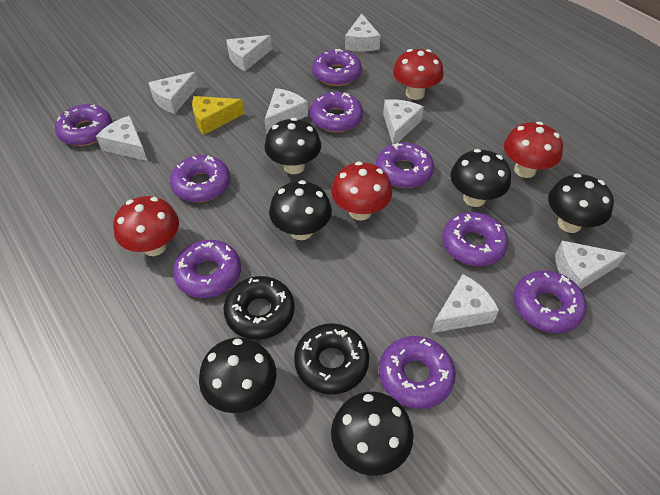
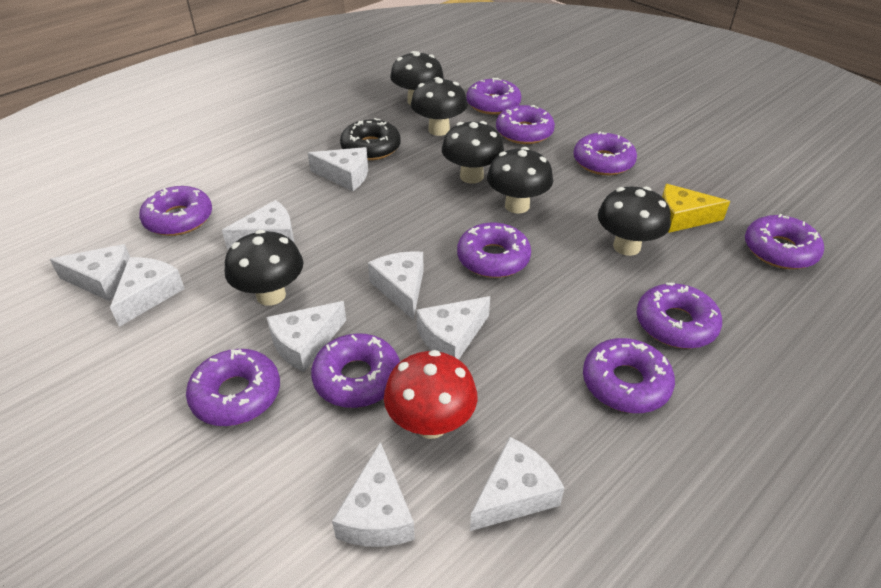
black donut: [224,276,295,340] [294,323,369,394] = 2 -> [340,118,401,160] = 1
purple donut: [55,104,112,146] [170,155,230,202] [173,240,241,298] [310,92,363,132] [312,49,362,86] [376,142,434,188] [379,336,456,409] [442,212,508,266] [513,270,587,333] = 9 -> [139,186,212,236] [186,349,280,426] [311,333,400,408] [457,223,531,278] [466,78,522,115] [496,105,555,144] [573,131,637,175] [583,338,675,413] [636,282,722,349] [745,214,824,269] = 10
red mushroom: [113,196,179,256] [331,162,392,221] [393,49,443,100] [504,122,563,178] = 4 -> [384,350,477,439] = 1
white cheese: [96,116,147,161] [148,72,198,114] [226,35,272,71] [264,88,308,134] [345,13,381,51] [383,99,424,144] [431,274,499,333] [555,241,626,289] = 8 -> [50,244,130,301] [110,257,185,327] [222,200,294,249] [266,301,346,372] [308,147,368,191] [332,442,415,547] [368,251,424,320] [416,296,490,360] [470,437,565,531] = 9

